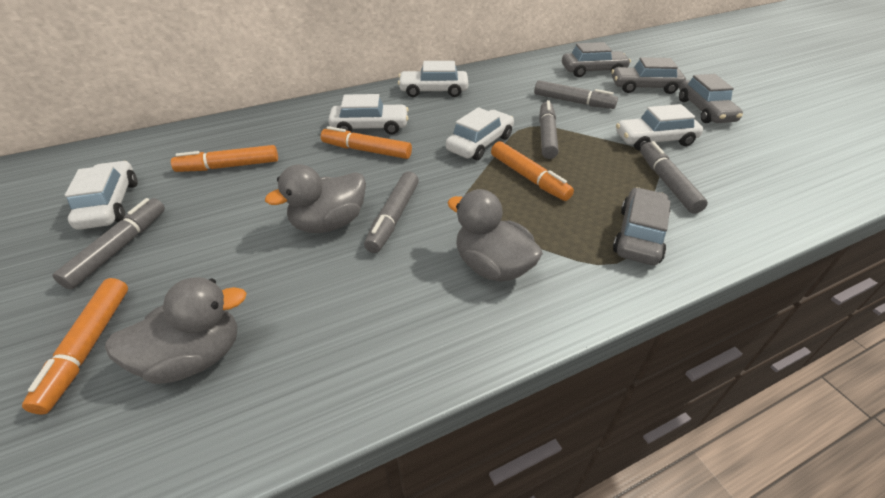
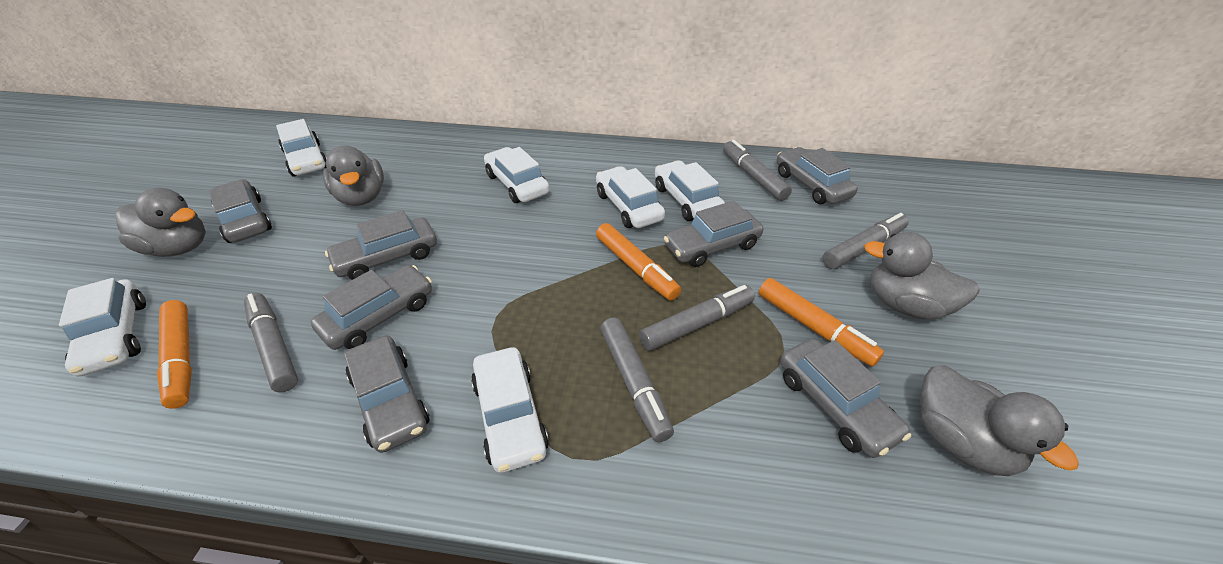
grey car: [562,42,631,77] [611,57,686,94] [613,187,671,265] [679,74,743,123] = 4 -> [209,179,272,243] [311,265,432,350] [325,210,437,280] [344,335,429,453] [664,201,763,267] [777,147,858,204] [780,339,911,458] = 7
grey duck: [105,277,247,384] [265,164,366,233] [447,189,543,282] = 3 -> [115,188,206,257] [323,146,384,206] [864,232,980,320] [920,365,1079,476] = 4
orange marker: [22,278,128,415] [171,145,278,172] [321,126,412,159] [491,141,574,201] = 4 -> [157,300,192,409] [596,223,681,300] [759,278,884,367] = 3
white car: [65,161,138,230] [328,94,409,135] [398,61,468,97] [446,107,514,160] [616,104,703,151] = 5 -> [59,278,146,376] [276,119,327,177] [471,347,549,473] [484,147,549,203] [596,166,665,228] [655,161,725,221] = 6

